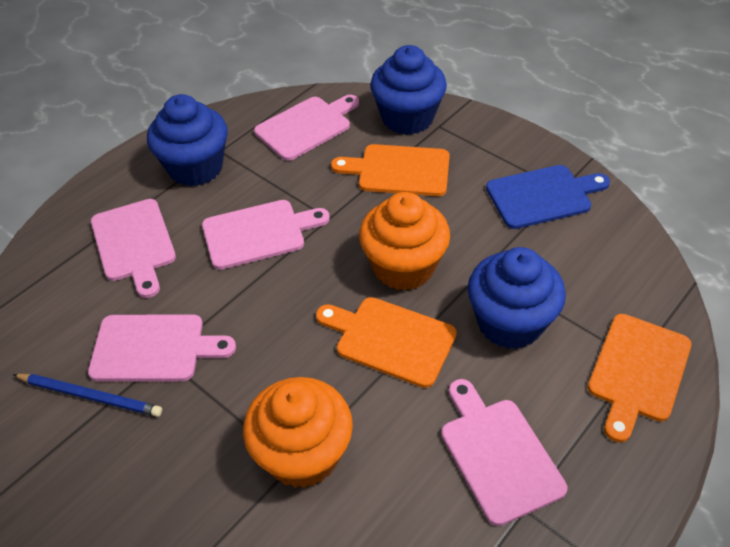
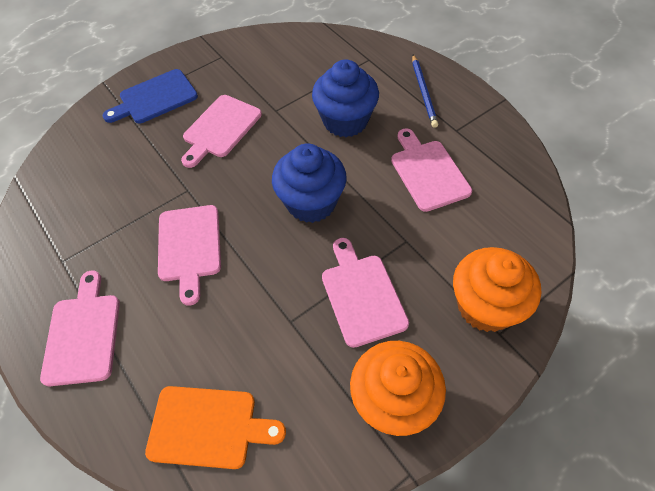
blue cupcake: [147,94,228,186] [370,45,447,135] [468,247,566,349] = 3 -> [272,143,347,223] [312,60,379,137] = 2
orange cutting board: [316,297,457,388] [331,144,450,196] [588,314,692,443] = 3 -> [145,386,286,469] = 1

